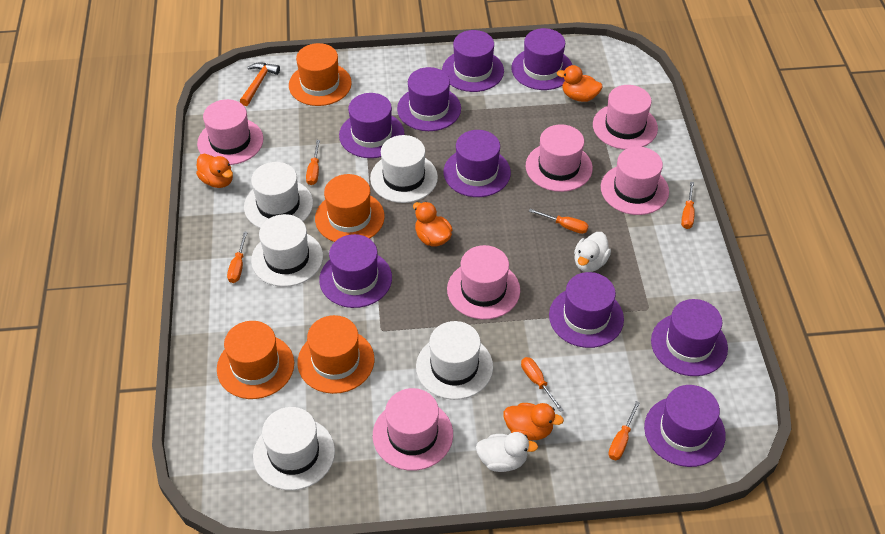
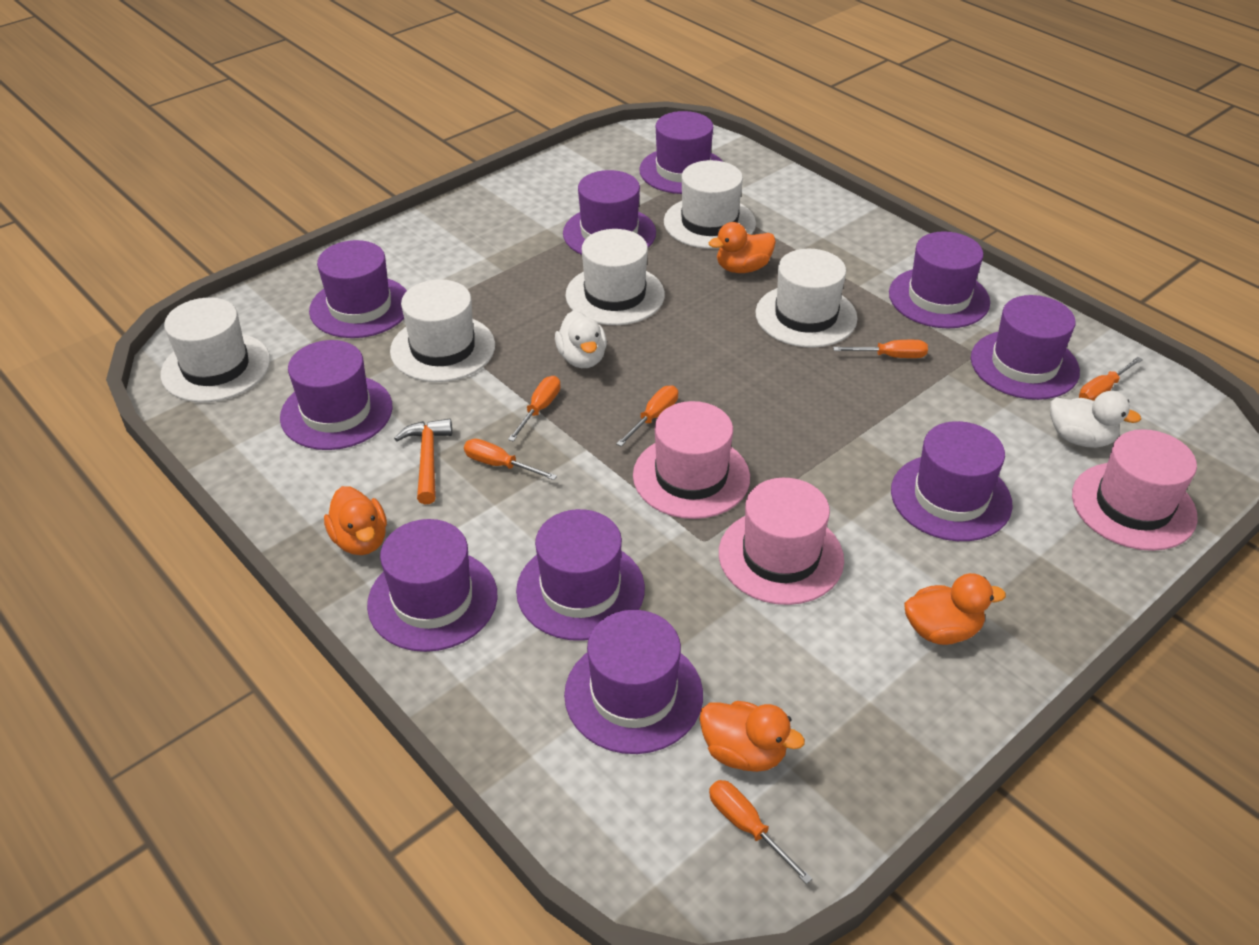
orange hat: [217,321,294,399] [289,43,352,106] [297,315,374,394] [315,174,385,242] = 4 -> none = 0
pink hat: [197,99,263,165] [373,388,453,471] [447,245,520,320] [526,124,593,192] [593,85,658,150] [601,147,669,215] = 6 -> [633,401,750,519] [719,478,844,605] [1072,429,1198,551] = 3
purple hat: [319,234,392,308] [339,93,405,158] [397,67,461,131] [442,30,504,92] [444,130,511,197] [511,28,572,90] [549,272,624,348] [644,385,726,467] [651,299,728,376] = 9 -> [280,340,392,450] [309,240,407,338] [367,519,498,652] [516,509,645,641] [563,170,656,255] [564,610,703,754] [639,111,723,194] [889,231,990,328] [891,421,1013,541] [971,295,1080,400] = 10

